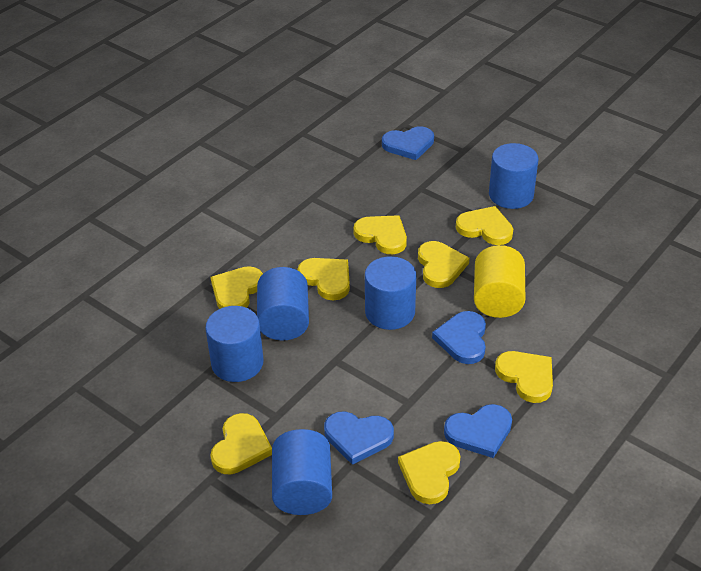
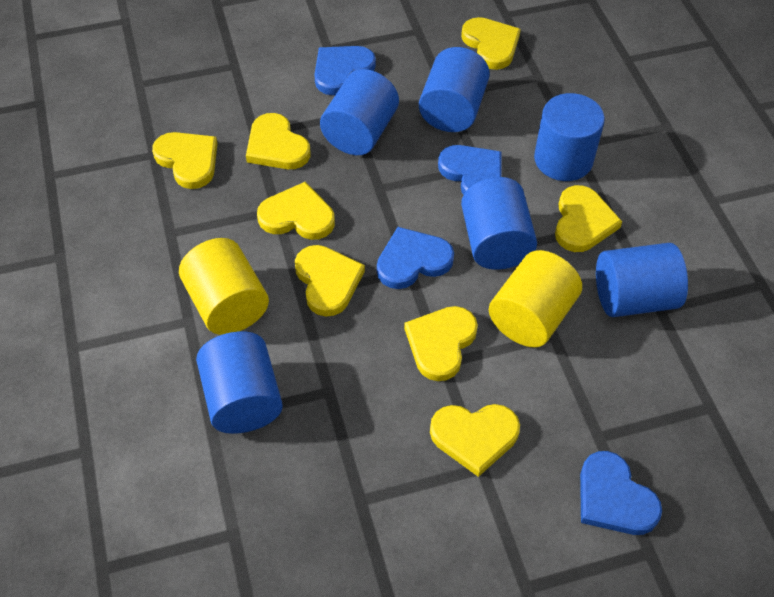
blue cylinder: [205,306,263,382] [257,267,309,340] [272,429,332,515] [365,256,416,330] [489,143,539,209] = 5 -> [196,331,283,434] [320,69,399,155] [419,47,490,132] [461,177,537,270] [534,93,605,181] [596,243,688,317] = 6
yellow cylinder: [474,245,526,318] = 1 -> [179,238,269,335] [489,250,582,347] = 2

